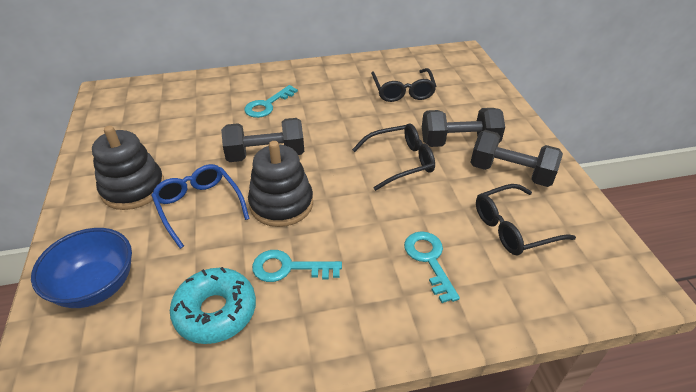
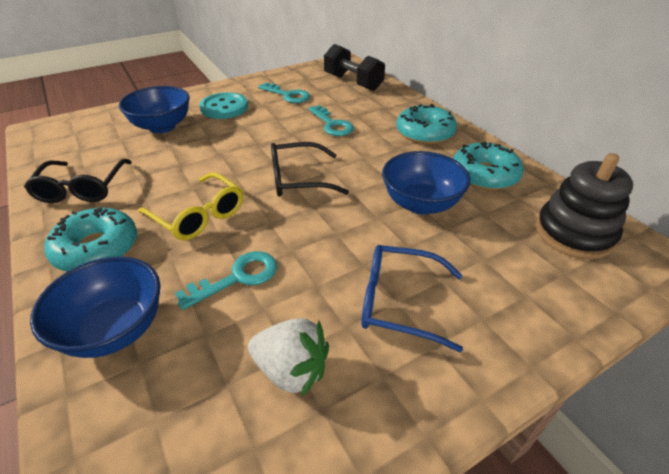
black dumbbell: [221,118,304,162] [422,108,505,147] [470,130,563,187] = 3 -> [324,44,385,91] = 1
black glasses: [352,124,435,191] [371,68,437,102] [476,184,576,255] = 3 -> [24,159,131,203] [271,142,349,196] = 2
black stacking toy: [92,126,164,210] [248,141,313,227] = 2 -> [536,153,633,259] = 1
blue bowl: [31,228,132,308] = 1 -> [30,256,160,358] [119,86,190,133] [382,151,471,215] = 3
turquoise button: none = 0 -> [199,92,248,119] = 1
turquoise donut: [170,267,256,344] = 1 -> [44,207,137,271] [396,104,457,144] [453,142,523,190] = 3
white strawberry: none = 0 -> [248,318,329,397] = 1
yellow glasses: none = 0 -> [138,172,243,240] = 1

